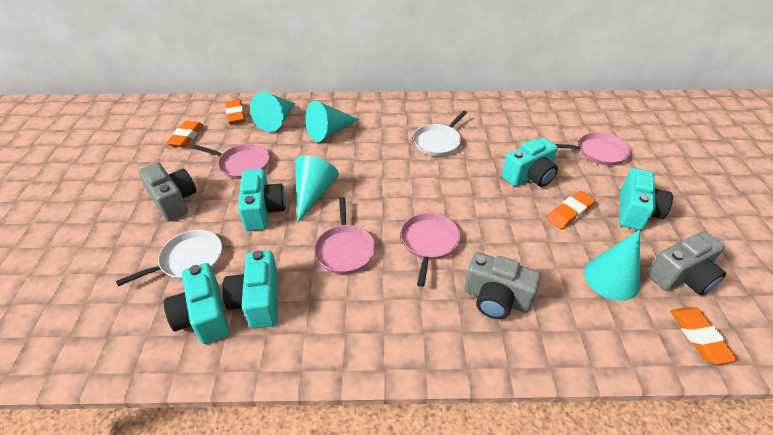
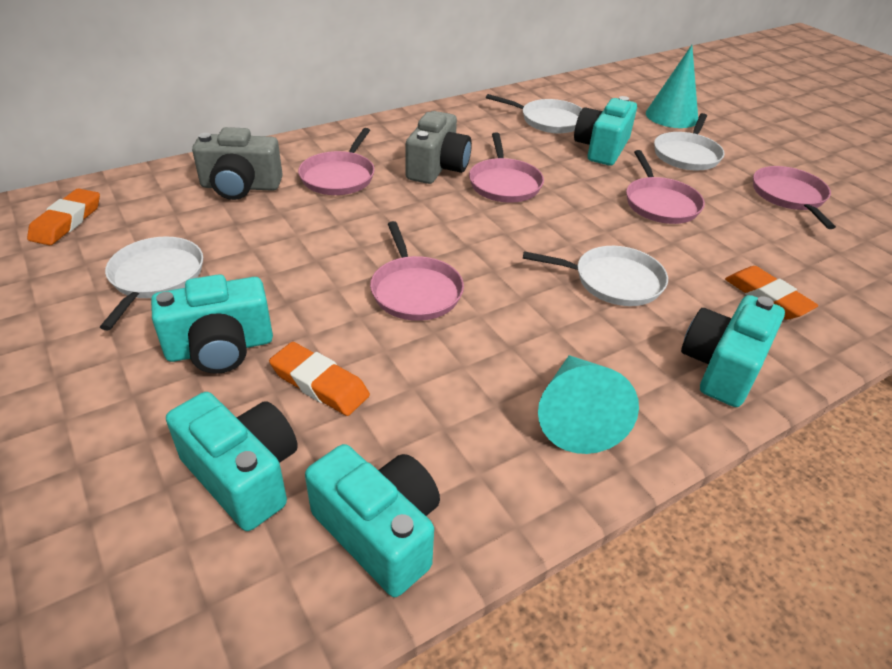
grey camera: [138,162,196,221] [464,252,541,319] [647,231,726,295] = 3 -> [192,127,283,200] [406,111,472,184] = 2
orange eraser: [166,121,203,147] [225,100,245,124] [547,191,595,230] [670,307,738,364] = 4 -> [27,188,100,245] [269,342,370,416] [725,266,819,320] = 3
pink pan: [193,144,270,179] [314,197,375,274] [401,213,460,287] [555,132,631,166] = 4 -> [298,128,375,195] [370,221,464,321] [469,132,544,203] [626,150,705,224] [753,166,836,229] = 5
turquoise cone: [250,92,295,132] [295,156,339,223] [305,101,359,142] [584,230,640,301] = 4 -> [538,355,639,454] [646,45,698,128] = 2
white pan: [116,230,222,286] [413,111,467,156] = 2 -> [100,236,203,330] [486,94,582,133] [523,246,668,306] [654,113,725,170] = 4

